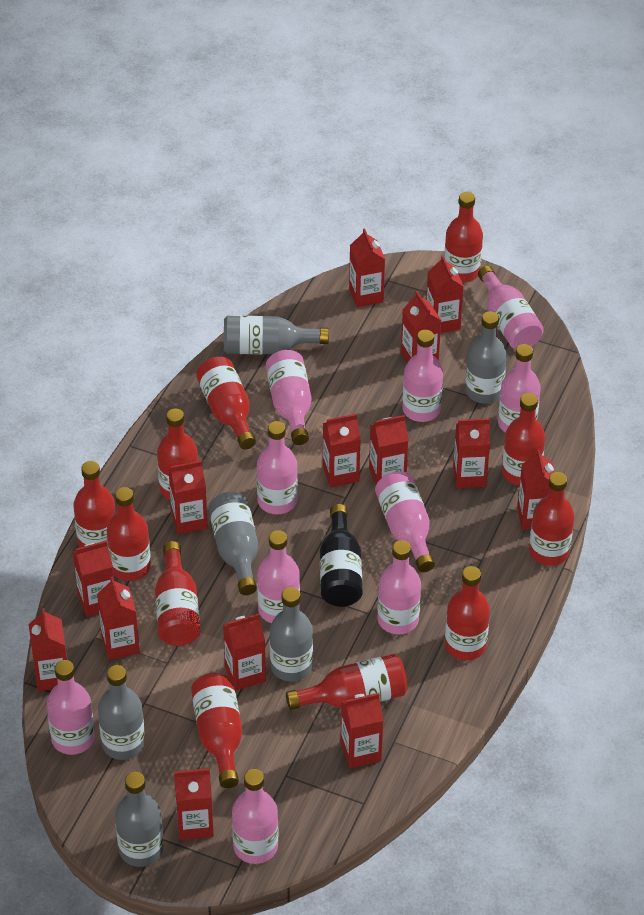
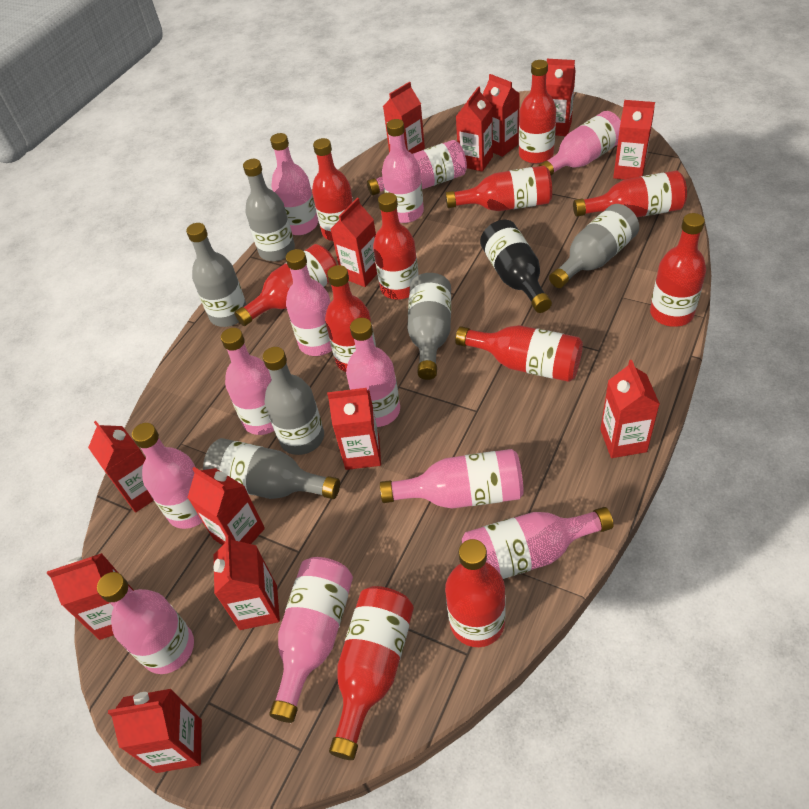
pink bottle: [47,660,95,755] [232,769,278,864] [257,421,298,514] [257,530,300,623] [266,350,311,445] [375,471,435,572] [377,540,421,634] [402,330,443,422] [478,266,544,349] [498,344,540,433] = 10 -> [97,572,194,674] [132,423,202,529] [221,328,274,435] [269,557,353,723] [270,133,318,235] [285,249,332,356] [346,318,400,427] [367,140,467,196] [380,449,524,509] [382,119,424,223] [462,507,613,579] [538,111,621,176] = 12
red carton: [29,608,67,691] [73,540,114,617] [97,576,140,660] [169,460,208,534] [174,768,214,840] [223,614,266,690] [323,414,361,487] [341,693,384,768] [349,228,385,307] [369,415,409,484] [401,291,442,363] [426,255,464,333] [453,418,490,488] [517,449,554,530] = 14 -> [47,553,134,640] [88,421,154,513] [108,689,202,773] [187,467,265,545] [213,536,280,630] [327,388,381,470] [331,198,377,287] [383,82,425,154] [456,86,493,171] [483,74,520,157] [546,59,576,136] [600,360,660,458] [613,100,655,180] = 13

